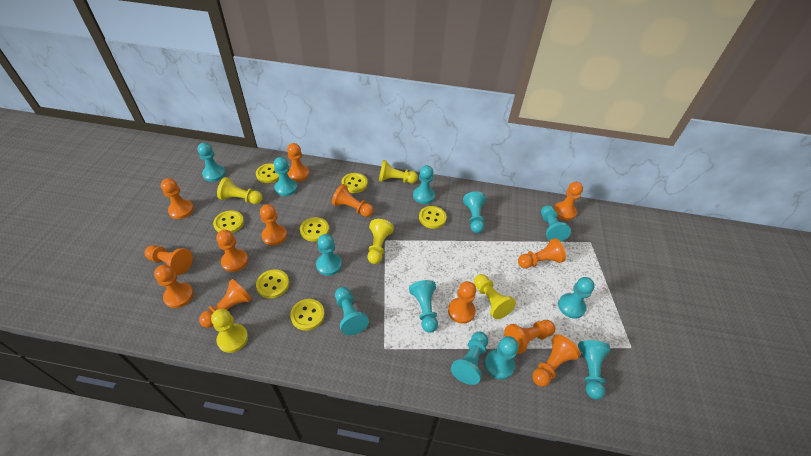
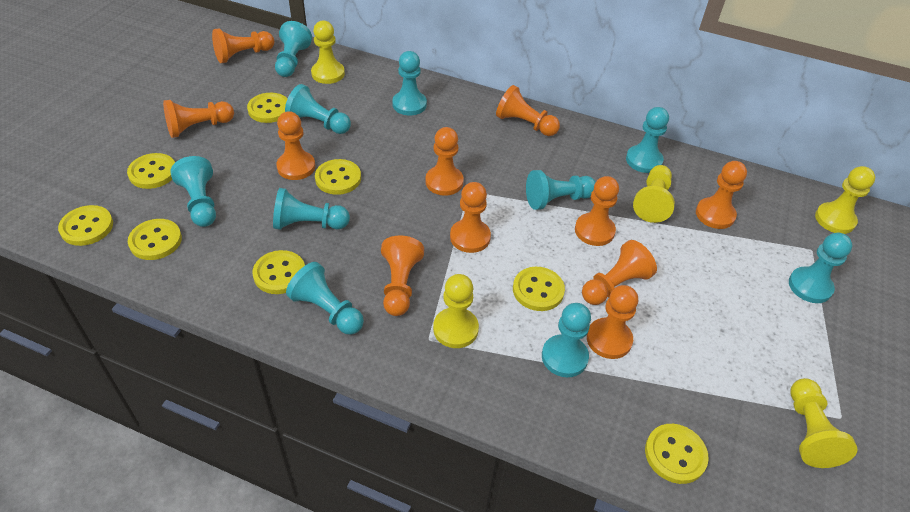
orange pawn: [145,245,193,275] [154,265,194,308] [161,178,194,219] [199,279,252,328] [216,230,248,272] [260,204,287,245] [287,143,309,182] [332,184,374,217] [448,281,476,324] [504,320,555,354] [518,238,566,268] [532,334,581,387] [554,182,583,220] = 13 -> [163,100,234,138] [212,29,274,63] [276,111,315,180] [381,235,424,316] [425,127,464,196] [450,182,491,253] [496,85,560,136] [575,176,619,246] [582,240,657,305] [587,285,638,359] [696,161,747,229] = 11
turquoise pawn: [197,143,226,182] [274,157,298,196] [316,234,342,276] [335,287,369,335] [409,280,438,333] [413,165,435,204] [451,332,488,385] [463,191,486,233] [484,336,519,380] [541,205,571,242] [558,277,595,319] [578,340,610,400] = 12 -> [170,156,216,227] [273,188,350,230] [275,21,312,77] [285,84,351,134] [286,262,364,334] [392,51,427,115] [526,170,596,210] [542,303,591,377] [626,107,669,173] [789,233,852,303] = 10
yellow button: [213,210,244,233] [256,163,279,183] [256,269,289,298] [290,299,325,331] [300,217,329,241] [341,173,368,193] [419,206,447,229] = 7 -> [58,205,113,246] [127,153,175,189] [128,219,182,260] [247,93,288,123] [253,250,305,294] [315,159,361,195] [513,267,565,311] [645,424,709,484] = 8

